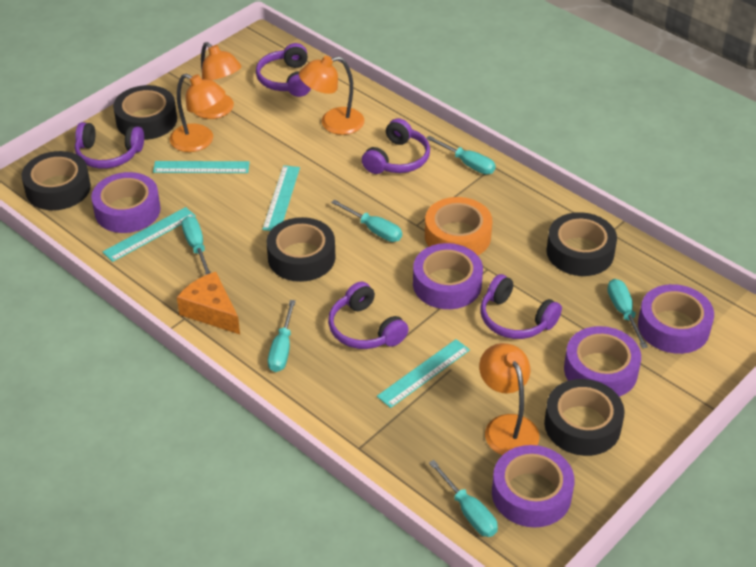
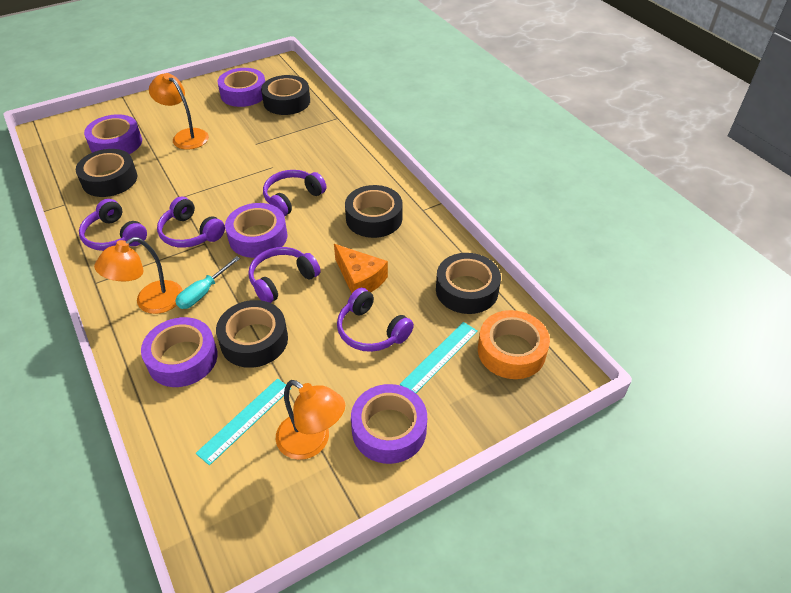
orange lamp: [170,74,226,152] [194,42,241,119] [299,56,364,135] [479,343,540,455] = 4 -> [94,237,183,314] [149,73,209,150] [276,380,345,460] = 3
turquoise ruler: [103,207,196,262] [153,161,250,173] [262,165,300,231] [377,339,470,408] = 4 -> [195,378,291,465] [400,322,478,393] = 2
turquoise screwdriver: [182,216,211,275] [268,300,296,372] [331,200,402,242] [426,136,496,174] [429,460,498,537] [607,279,648,348] = 6 -> [175,256,240,309] = 1

